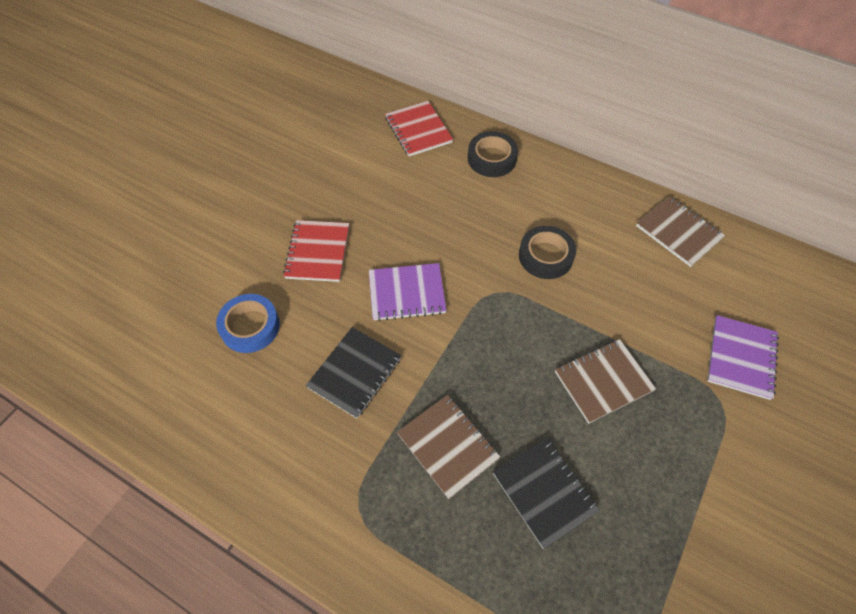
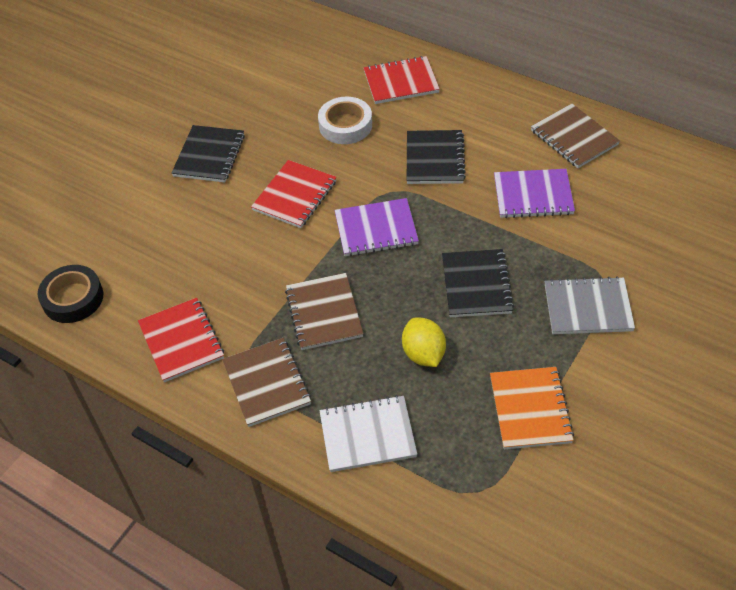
black notebook: [306,327,402,418] [493,438,600,549] = 2 -> [172,125,245,182] [407,130,466,184] [442,249,514,317] = 3
black tape: [468,131,518,177] [519,226,576,279] = 2 -> [38,265,103,323] = 1
blue tape: [216,294,280,353] = 1 -> none = 0
grey notebook: none = 0 -> [545,276,635,334] = 1
orange notebook: none = 0 -> [490,367,574,449] = 1
red notebook: [283,220,349,282] [385,101,453,156] = 2 -> [138,298,224,382] [251,160,337,228] [364,56,440,104] = 3
white notebook: none = 0 -> [320,395,417,472] = 1
white tape: none = 0 -> [318,97,372,144] = 1
yellow lemon: none = 0 -> [402,318,446,367] = 1

